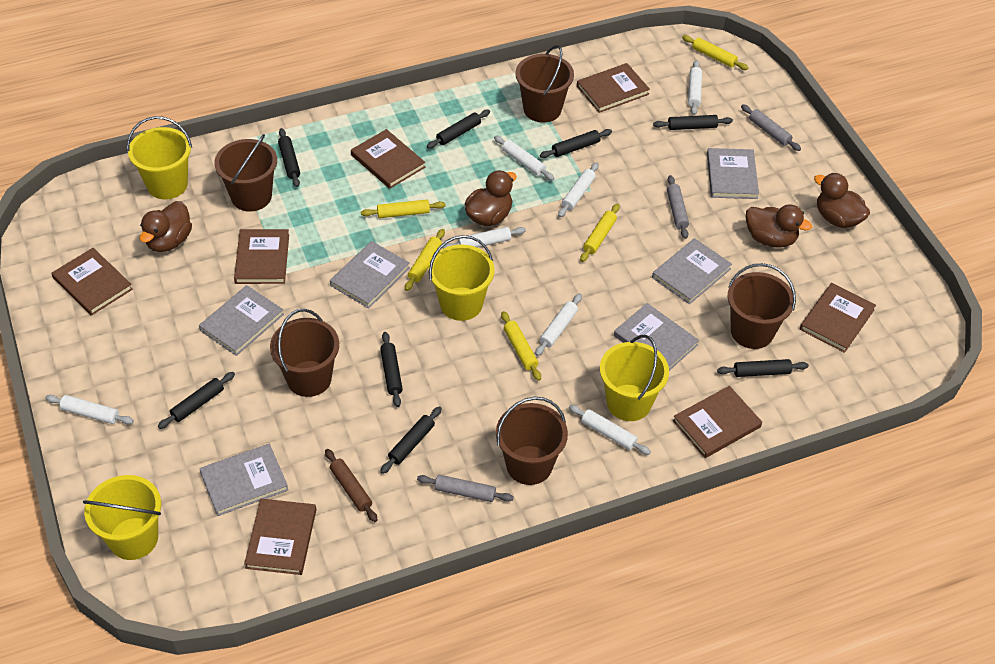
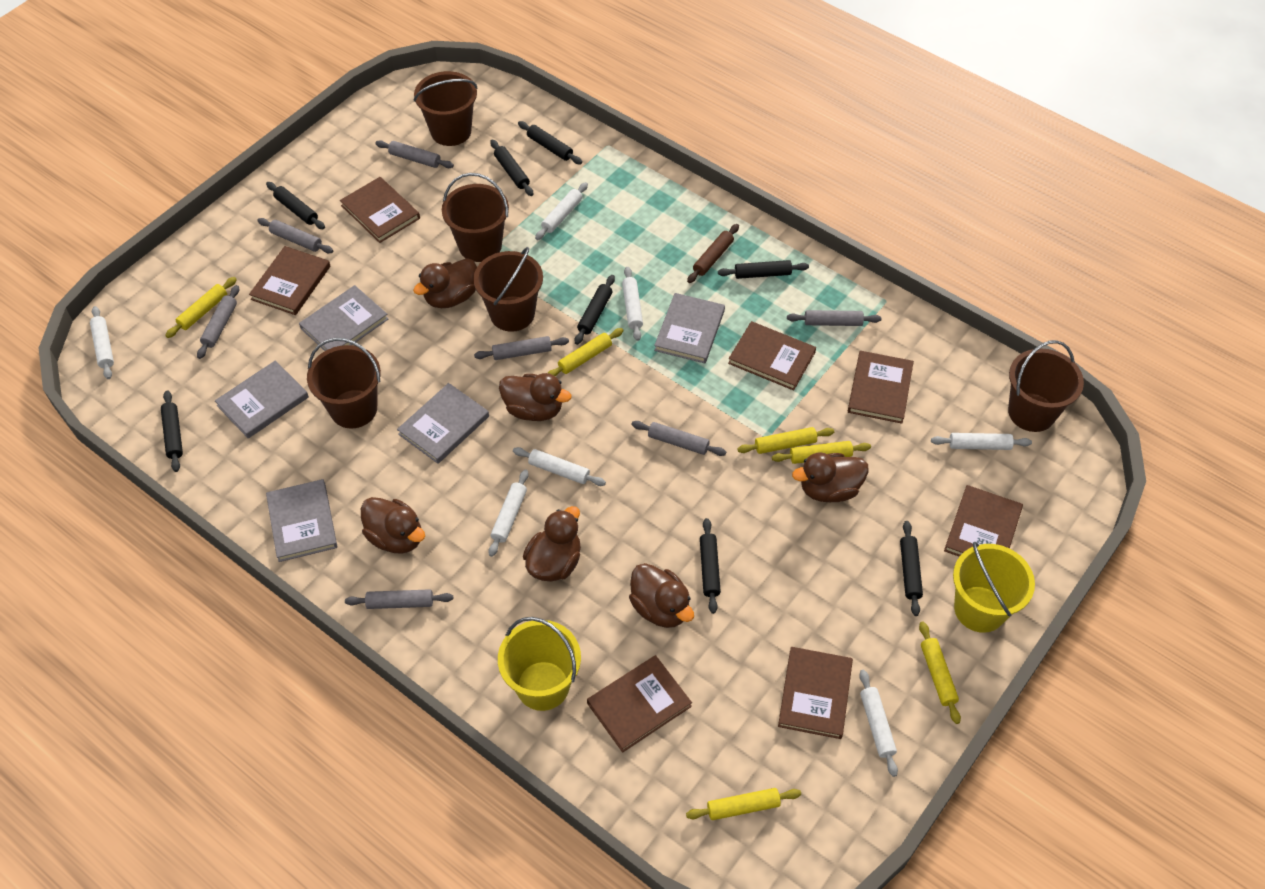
brown duck: [139,201,192,252] [465,170,517,226] [746,204,812,248] [814,173,870,228] = 4 -> [361,497,425,553] [413,258,477,308] [499,373,571,421] [523,506,581,582] [629,563,694,628] [792,452,869,502] = 6
grey book: [199,285,284,356] [199,444,288,516] [330,241,410,309] [614,303,699,371] [652,238,732,304] [707,148,759,199] = 6 -> [215,360,309,439] [266,479,337,562] [299,285,388,351] [397,383,489,464] [654,293,725,363] = 5
grey rolling pin: [417,475,514,502] [667,175,689,239] [741,104,801,151] = 3 -> [197,285,239,359] [257,218,333,253] [345,589,453,609] [375,140,454,168] [474,336,569,360] [631,421,726,456] [787,310,881,326] = 7
yellow bucket: [83,475,161,560] [127,116,192,199] [428,235,495,321] [600,335,669,421] = 4 -> [498,617,581,711] [953,542,1035,633] = 2
yellow rolling pin: [361,200,446,218] [405,229,445,291] [501,311,541,381] [580,204,620,262] [682,35,748,70] = 5 -> [165,277,237,338] [548,328,624,376] [686,788,801,820] [737,427,834,454] [772,441,871,464] [919,622,961,724] = 6

